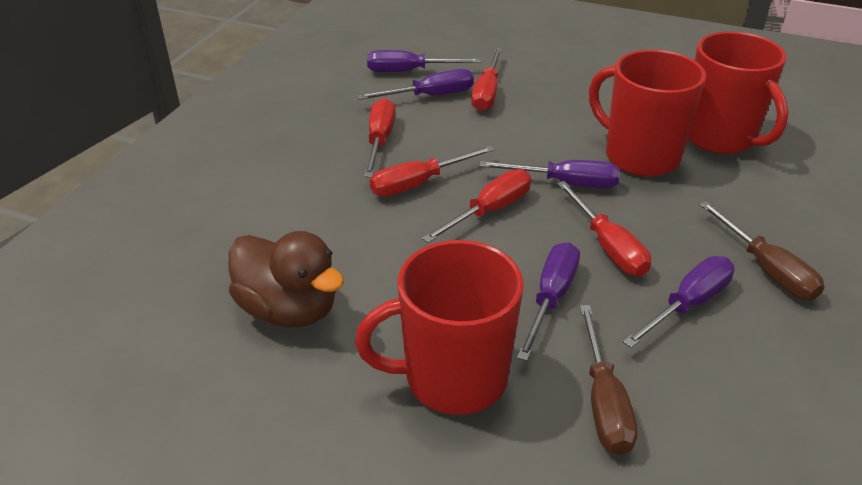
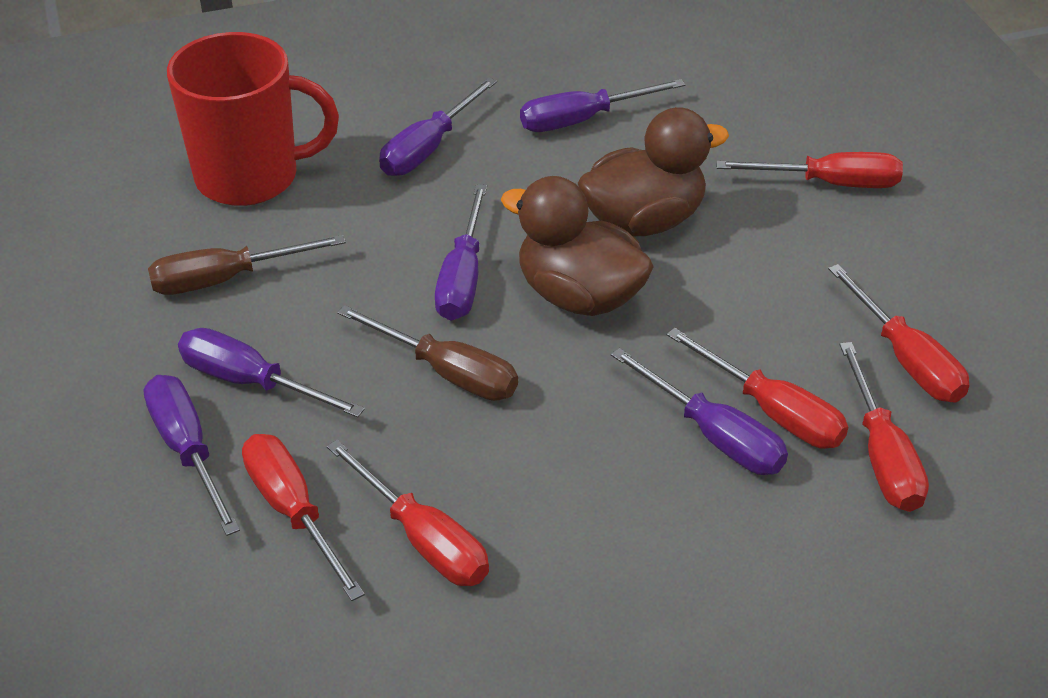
brown duck: [228,231,344,327] = 1 -> [501,176,654,316] [578,107,729,236] = 2
purple screwdriver: [357,69,474,100] [367,50,481,72] [479,160,620,188] [517,242,580,361] [623,256,735,348] = 5 -> [144,375,240,536] [178,328,365,417] [379,78,497,176] [435,184,487,321] [520,79,685,132] [611,348,788,475] = 6
red mug: [355,240,524,415] [589,50,706,177] [688,32,789,154] = 3 -> [167,32,339,206] = 1
red screwdriver: [364,98,396,177] [370,146,495,197] [422,169,531,243] [471,48,502,111] [557,181,651,276] = 5 -> [242,434,365,601] [327,440,489,586] [667,328,848,449] [716,152,903,188] [828,264,969,403] [839,342,929,512] = 6

